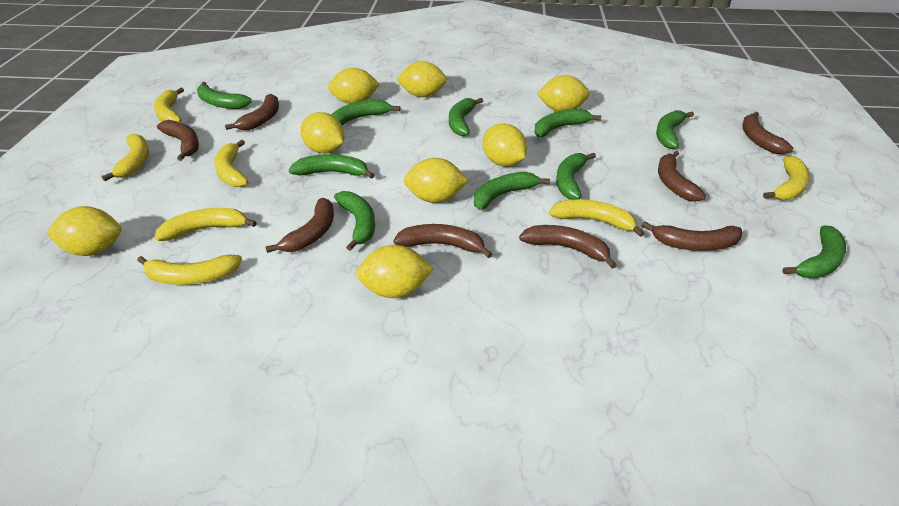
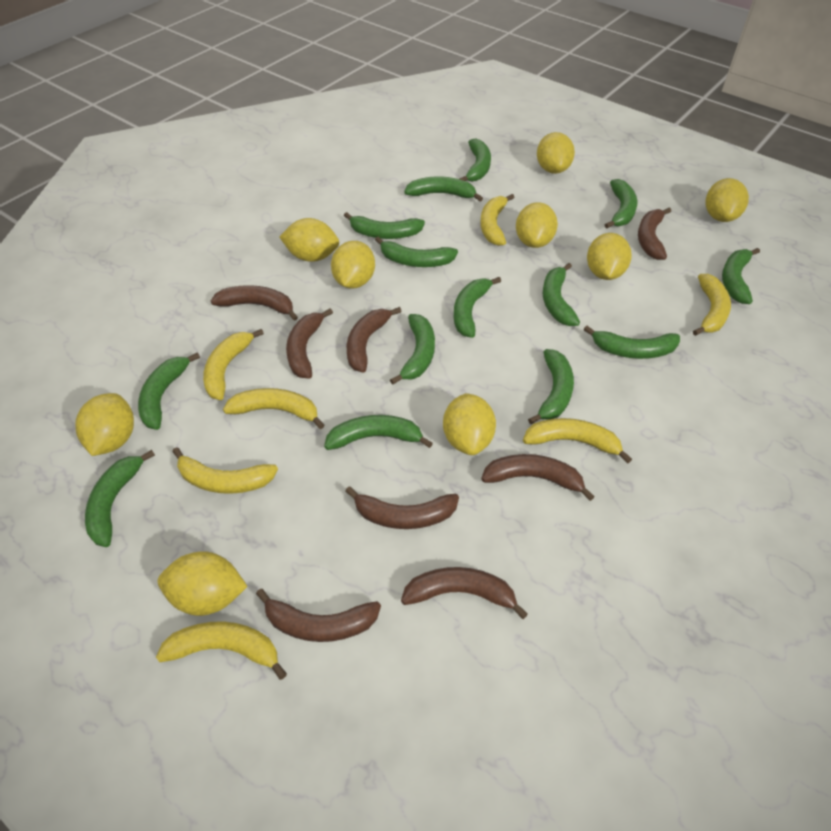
green banana: [197,82,252,109] [289,154,374,179] [331,99,400,125] [334,191,375,251] [449,98,483,136] [474,171,550,210] [535,109,601,137] [556,153,596,200] [656,110,694,149] [783,225,846,278] = 10 -> [85,450,155,547] [138,352,200,430] [324,415,433,450] [344,212,425,239] [375,236,458,267] [390,314,435,385] [404,176,483,202] [454,277,501,338] [459,138,491,182] [528,349,574,424] [543,263,580,326] [584,326,680,359] [605,179,638,228] [722,248,760,304] = 14
yellow lemon: [46,206,121,256] [300,112,345,153] [328,68,380,104] [356,245,434,298] [396,61,447,97] [403,158,469,203] [482,123,527,166] [537,75,590,111] = 8 -> [75,393,134,456] [158,551,248,616] [279,218,339,262] [331,241,375,289] [443,393,496,455] [516,202,558,248] [537,132,575,174] [587,233,632,280] [706,178,749,222] = 9

